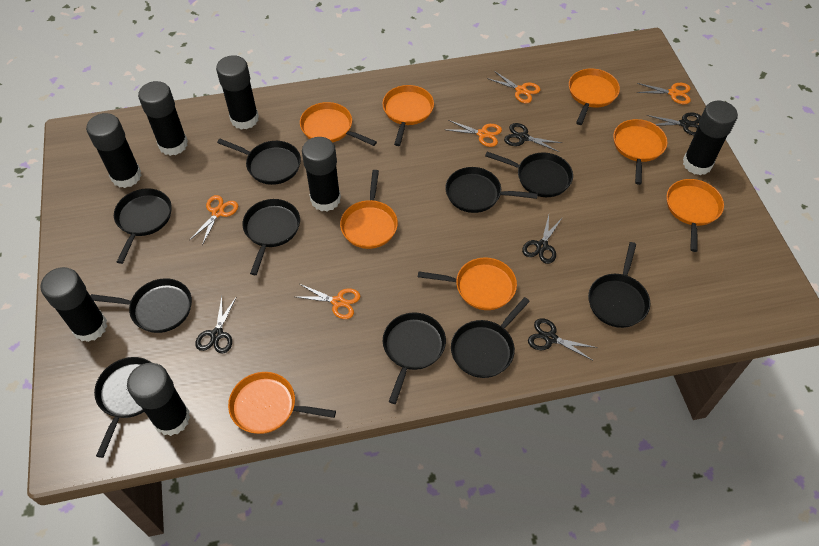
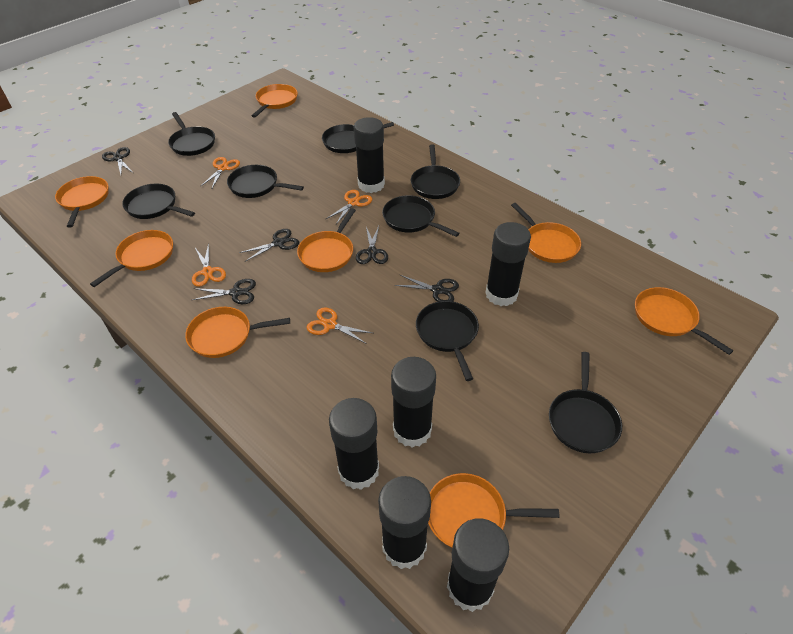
black glue stick: [41,267,107,342] [86,113,142,188] [127,363,190,436] [138,81,188,156] [216,55,259,130] [302,137,341,212] [683,101,738,175] = 7 -> [329,398,379,490] [354,117,385,193] [378,476,431,569] [391,357,436,448] [447,518,509,612] [485,222,531,306] = 6
black pan: [91,278,192,333] [94,357,152,458] [114,188,172,264] [217,139,301,185] [242,199,300,275] [383,313,446,404] [445,167,538,213] [451,297,530,378] [485,152,573,197] [588,242,650,328] = 10 -> [122,184,195,219] [168,112,215,156] [227,165,304,198] [322,122,394,153] [382,195,459,237] [411,144,460,199] [416,301,479,381] [549,352,622,453] = 8
orange scissors: [190,195,238,245] [297,284,361,319] [447,120,502,147] [487,71,541,103] [636,83,691,104] = 5 -> [192,243,226,287] [200,157,240,188] [307,307,372,344] [326,190,372,224] = 4

